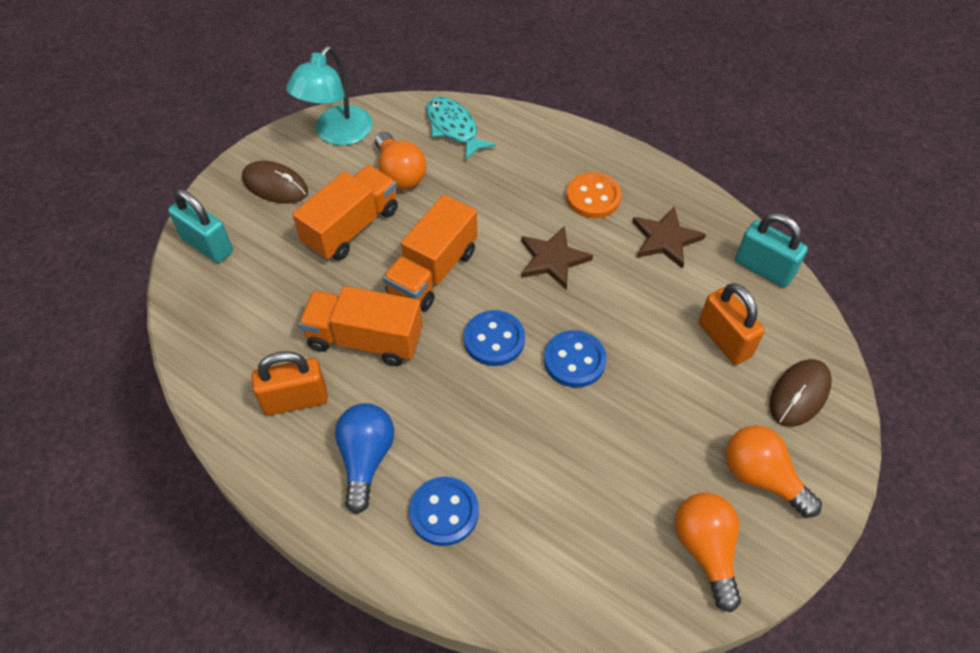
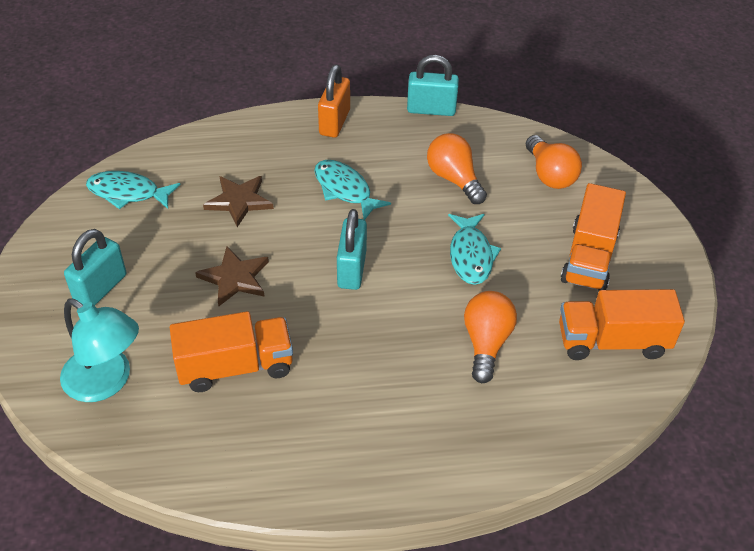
blue button: [409,477,479,546] [464,310,525,366] [544,330,607,388] = 3 -> none = 0
blue light bulb: [335,403,394,514] = 1 -> none = 0
brown mouse: [242,161,308,204] [769,359,832,427] = 2 -> none = 0
orange button: [566,172,621,218] = 1 -> none = 0
orange padlock: [251,351,328,416] [699,283,765,365] = 2 -> [318,65,350,138] = 1
turquoise fish: [426,97,496,160] = 1 -> [86,171,180,209] [314,160,391,220] [448,214,501,285] = 3
turquoise padlock: [168,189,233,263] [735,213,808,288] = 2 -> [64,229,126,306] [337,209,367,290] [407,55,459,116] = 3

